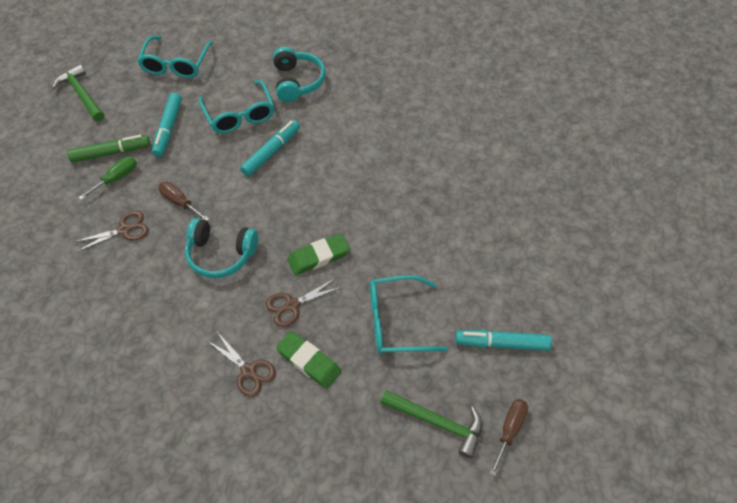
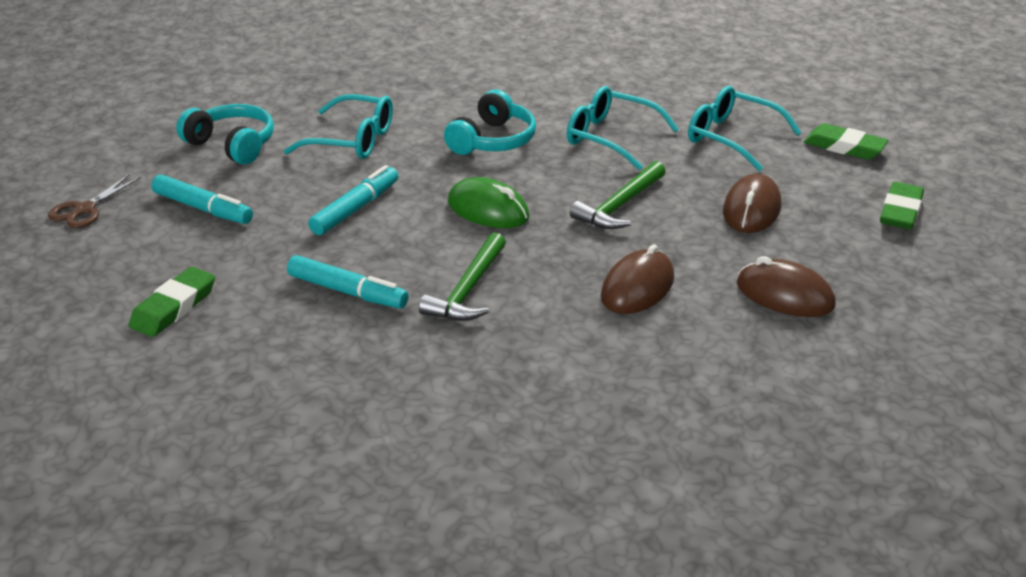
brown mouse: none = 0 -> [601,244,674,314] [723,173,781,233] [737,256,836,317] = 3
brown scissors: [74,211,149,252] [208,332,276,397] [266,278,341,327] = 3 -> [48,174,141,228] = 1
brown screwdriver: [158,182,209,221] [490,399,528,476] = 2 -> none = 0
green eraser: [276,331,341,389] [287,233,350,275] = 2 -> [129,267,215,337] [804,123,888,160] [880,182,924,230] = 3
green marker: [67,135,150,163] = 1 -> none = 0
green mouse: none = 0 -> [448,177,529,228] = 1
green screwdriver: [78,156,137,200] = 1 -> none = 0

